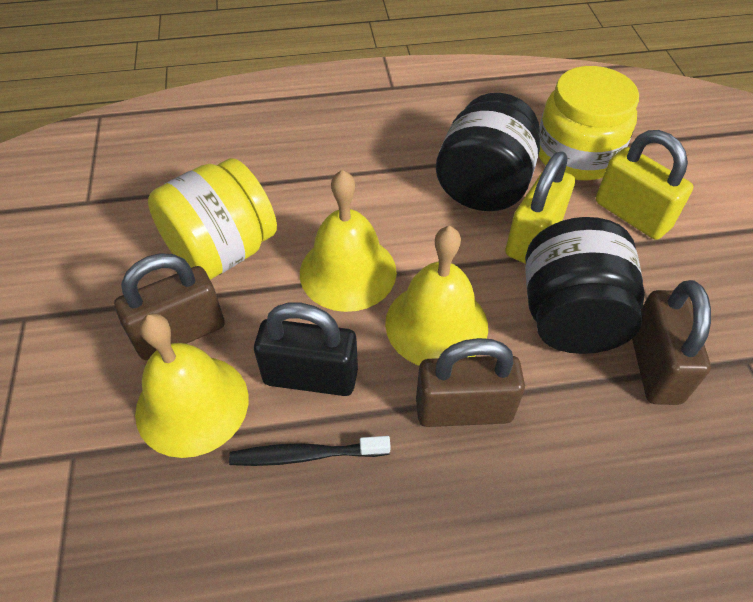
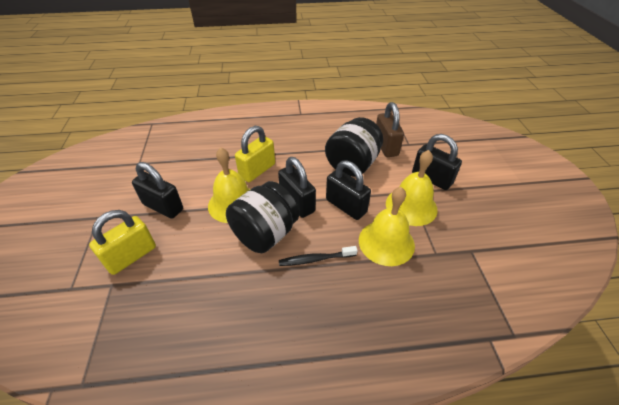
black padlock: [254,303,358,396] = 1 -> [132,162,183,219] [278,157,316,218] [326,160,371,220] [412,134,462,190] = 4
brown padlock: [114,253,225,360] [416,338,525,427] [632,280,711,405] = 3 -> [376,102,404,157] = 1
yellow jar: [148,158,277,280] [538,66,639,180] = 2 -> none = 0

